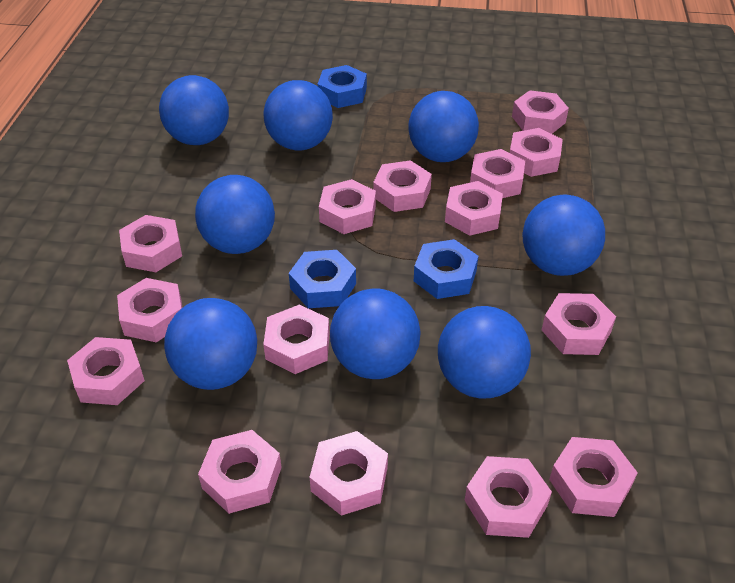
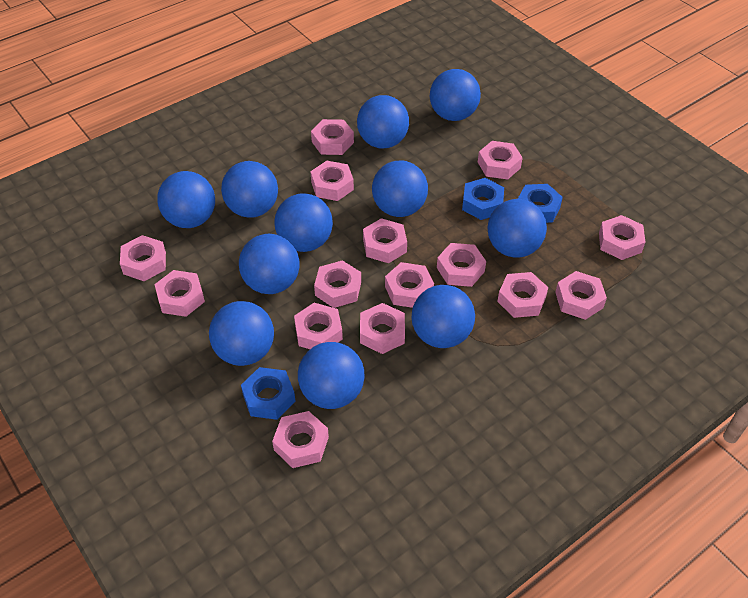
blue ball: [159,75,229,145] [164,298,257,390] [195,175,275,254] [263,80,333,151] [330,288,421,379] [408,91,479,162] [438,306,531,398] [522,195,605,276] = 8 -> [157,171,215,228] [209,301,274,366] [221,161,278,218] [239,234,300,294] [274,193,333,252] [298,342,364,409] [357,95,409,149] [372,160,428,217] [411,285,475,348] [430,69,481,121] [487,199,547,258] = 11

